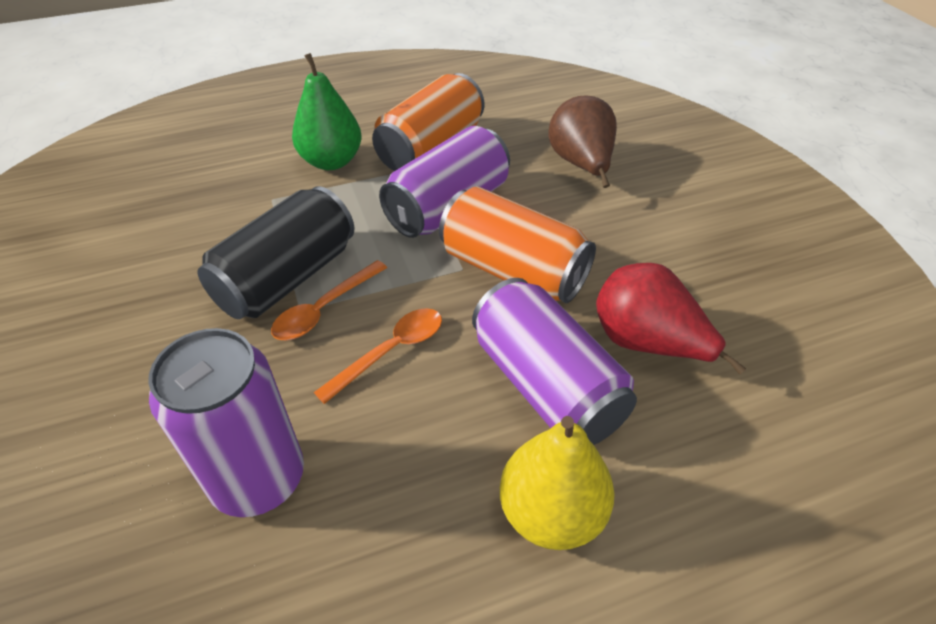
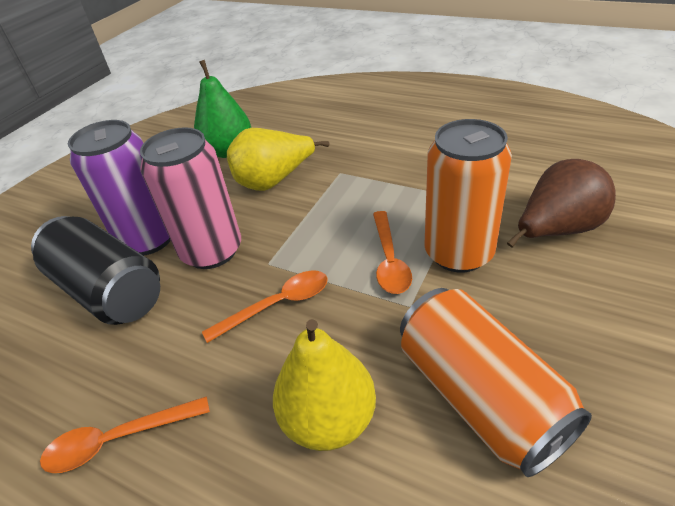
orange spoon: [271,260,387,340] [314,308,442,404] = 2 -> [40,396,210,473] [202,271,328,343] [373,211,412,294] = 3
pink can: none = 0 -> [140,127,241,269] = 1
purple can: [148,328,304,517] [379,126,510,238] [472,278,637,445] = 3 -> [68,120,171,255] = 1
red pear: [596,263,746,374] = 1 -> none = 0
yellow pear: [500,416,615,550] = 1 -> [227,128,330,191] [273,319,376,451] = 2

